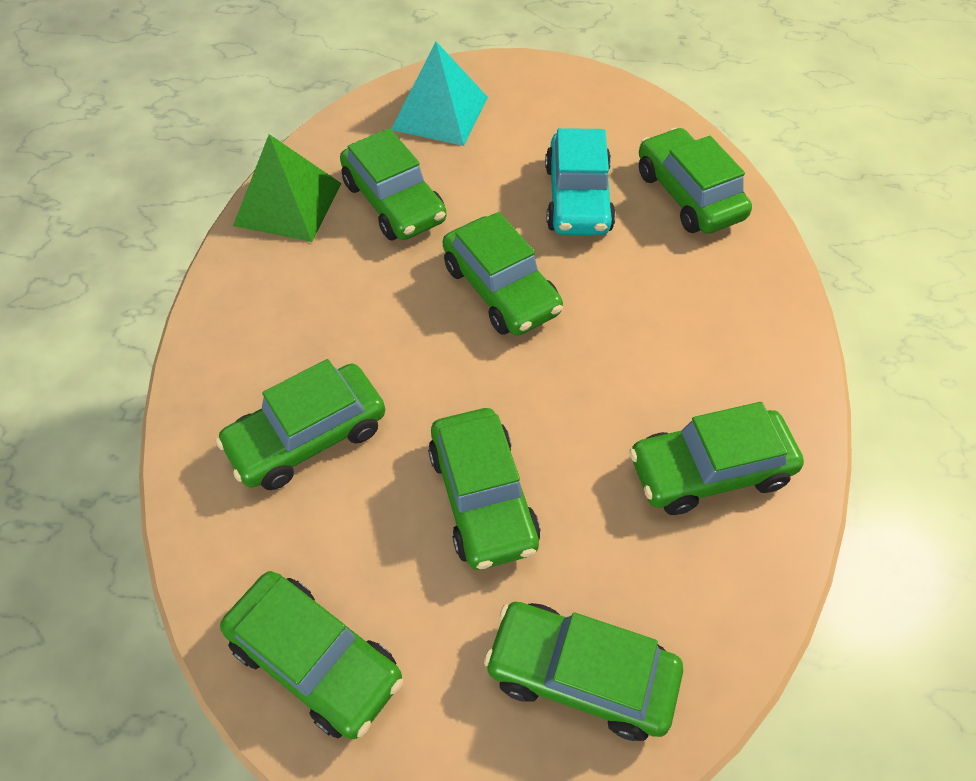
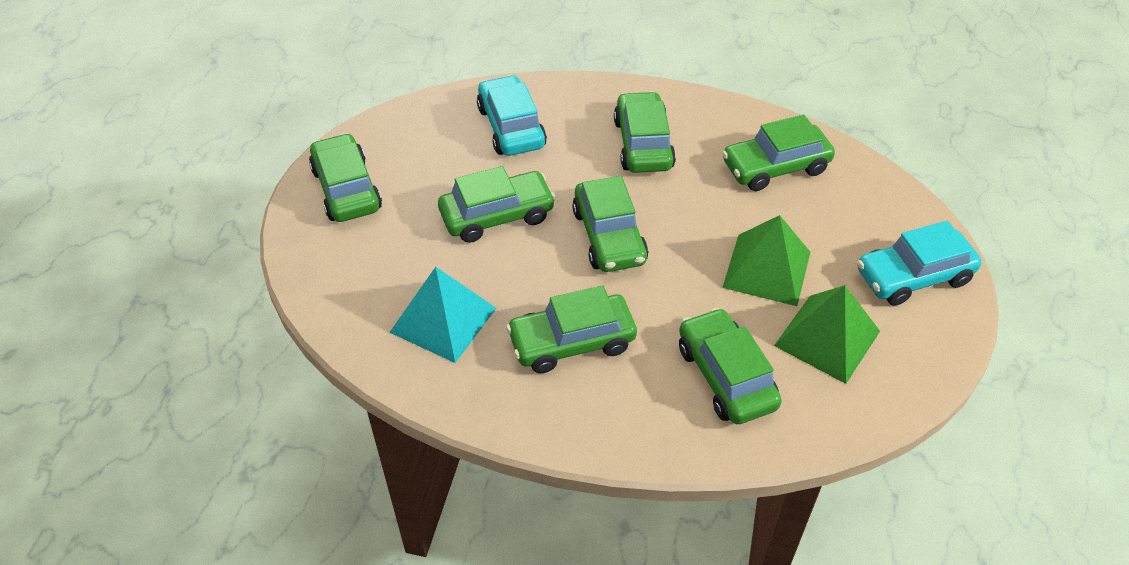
green car: [216,359,385,490] [220,571,403,739] [340,128,446,240] [428,408,541,570] [443,212,563,336] [484,602,683,741] [629,402,804,515] [639,127,752,234] = 8 -> [309,133,382,222] [438,166,556,243] [506,285,637,373] [572,176,648,272] [614,91,676,173] [679,308,782,424] [722,114,835,191] = 7
green pyramid: [233,134,342,242] = 1 -> [722,215,810,306] [774,285,880,384] = 2
turquoise car: [545,128,616,235] = 1 -> [477,75,547,156] [857,221,982,306] = 2

